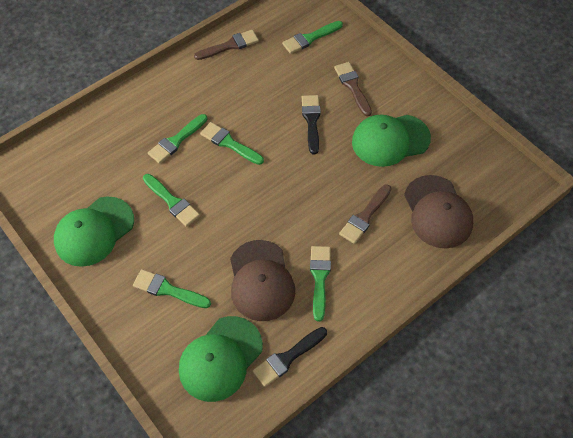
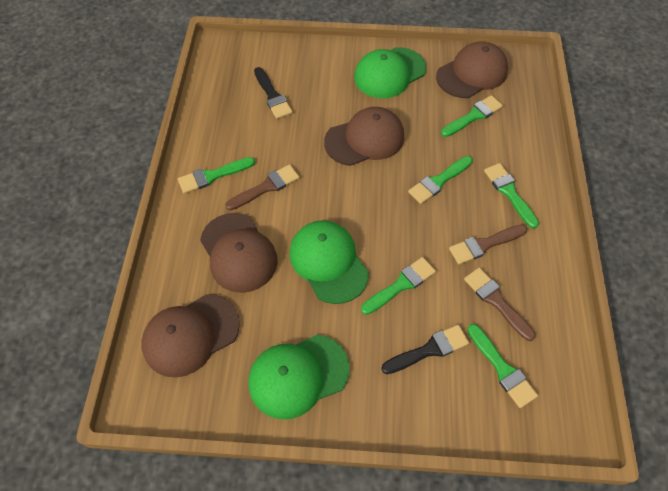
brown cap: [230,240,295,321] [404,175,473,248] = 2 -> [141,294,240,377] [200,213,278,293] [324,107,404,166] [436,41,508,98] = 4

